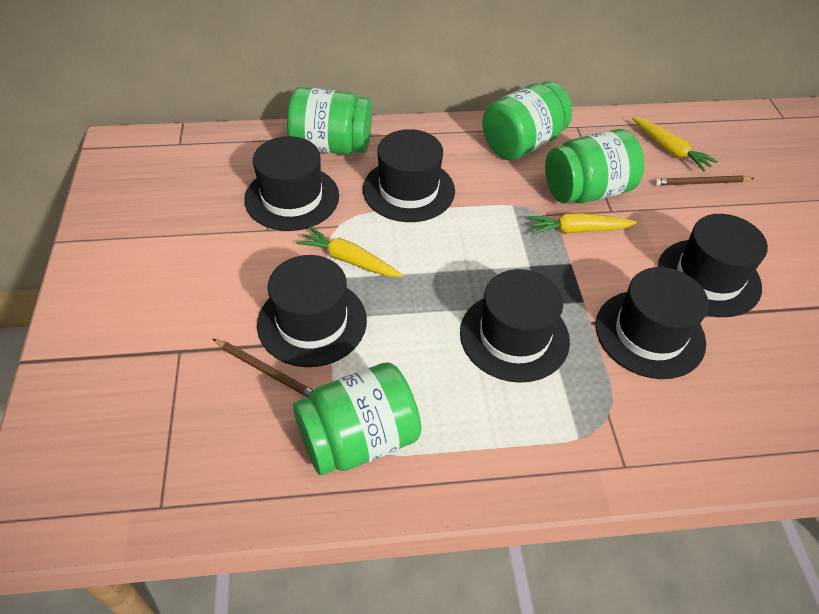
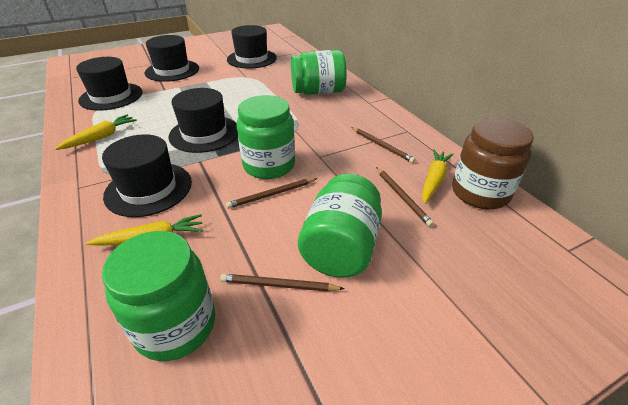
black hat: [244,136,339,231] [257,255,367,367] [363,129,455,222] [460,269,570,383] [596,267,709,379] [658,214,768,317] = 6 -> [76,57,143,111] [102,134,192,217] [145,35,199,82] [168,88,238,153] [227,25,277,69] = 5
brown jar: none = 0 -> [452,118,534,209] = 1
brown pencil: [213,339,313,398] [654,176,754,186] = 2 -> [220,274,344,292] [226,178,317,209] [351,127,415,163] [376,167,434,227] = 4

